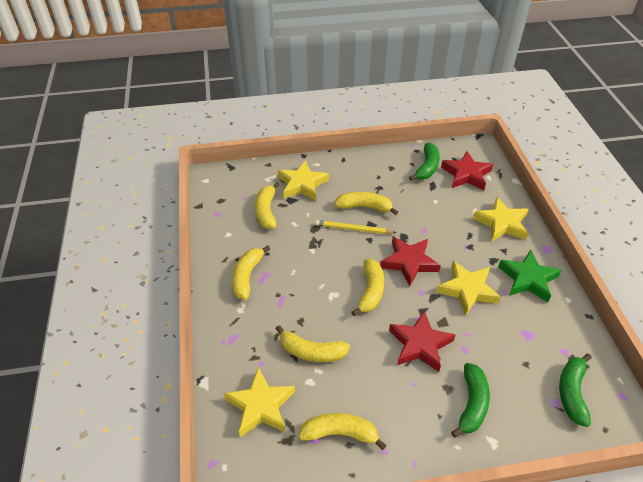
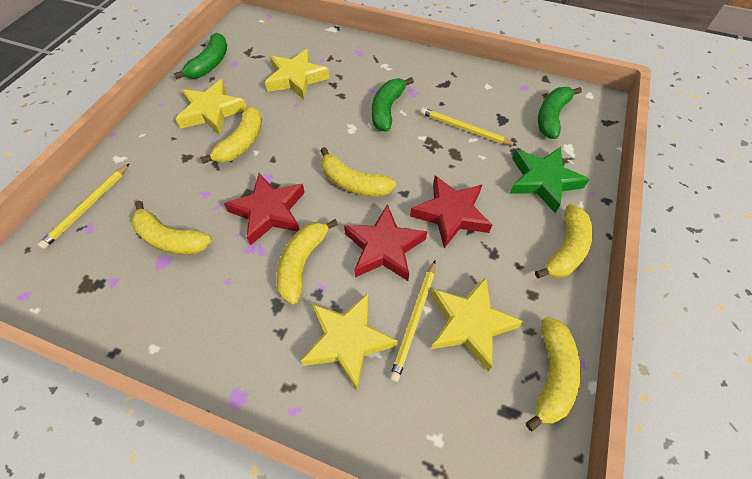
yellow pencil: [315,220,396,234] = 1 -> [38,163,130,249] [389,260,436,382] [420,108,517,146] = 3

